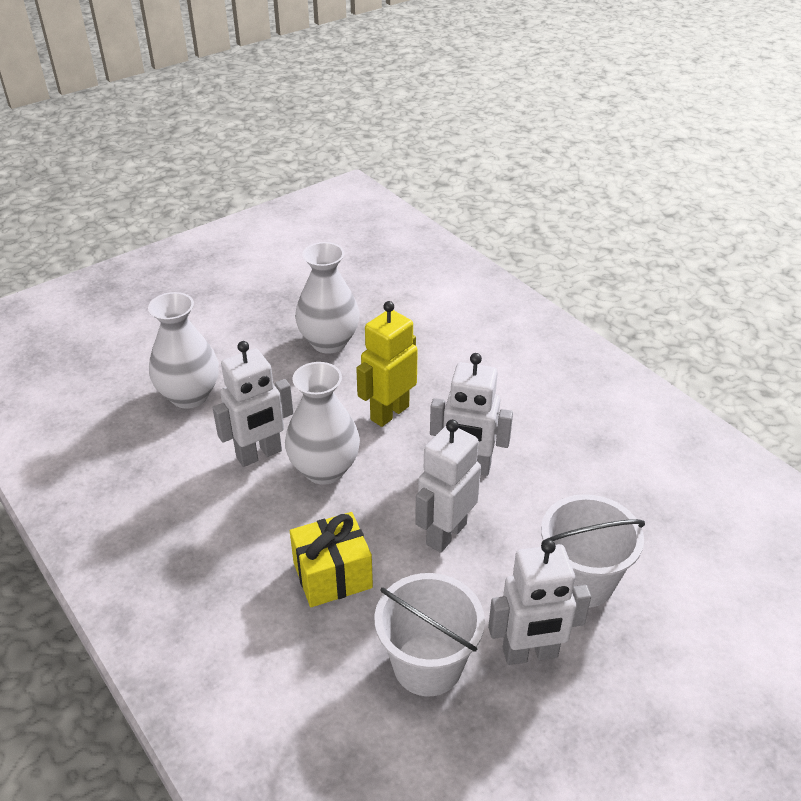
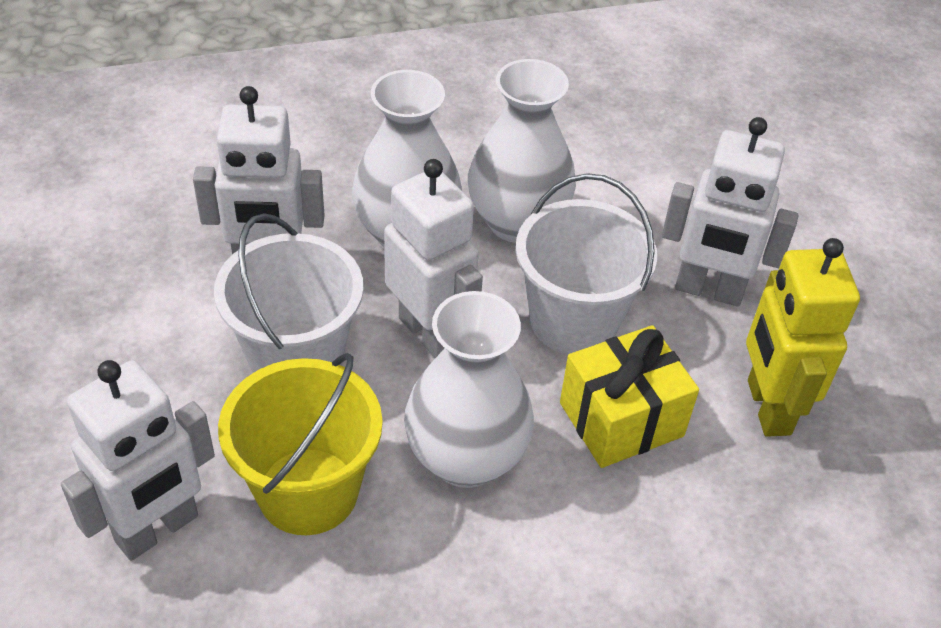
yellow bucket: none = 0 -> [218,353,383,535] = 1

